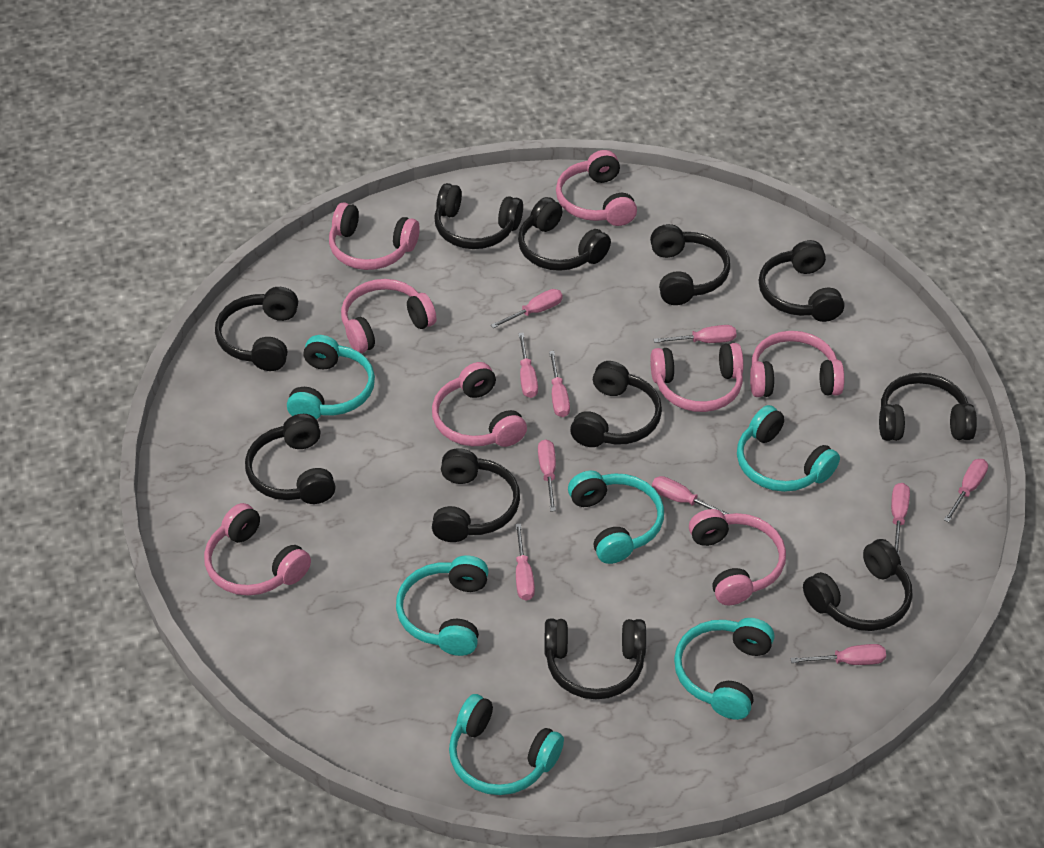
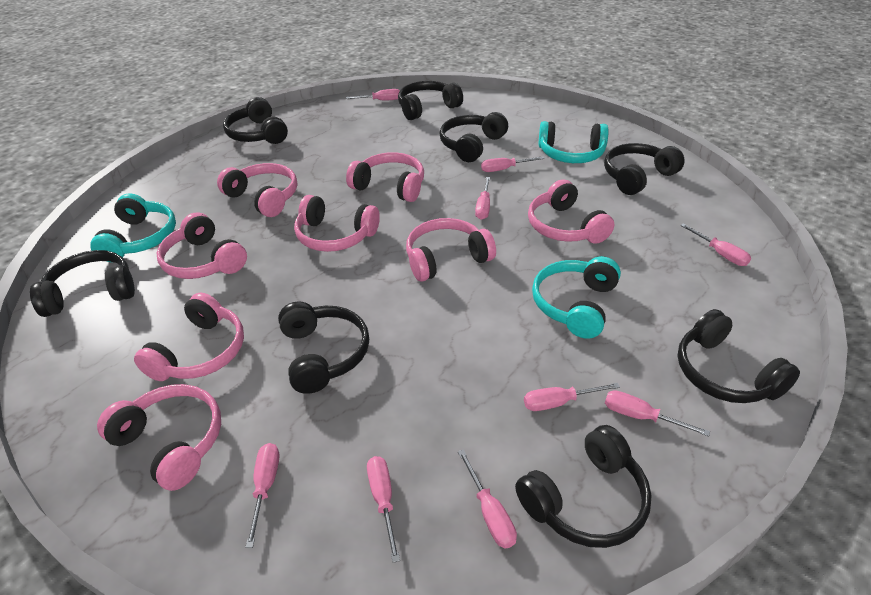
black headphones: [215,287,298,371] [245,414,336,504] [432,448,520,542] [434,183,523,249] [518,197,611,271] [545,619,646,699] [570,361,662,447] [650,224,730,305] [759,240,844,322] [803,539,912,631] [879,373,977,441] = 11 -> [30,250,135,317] [223,97,288,144] [278,301,369,394] [398,81,463,120] [439,112,508,162] [515,425,652,548] [604,143,685,195] [678,309,800,403] = 8
pink screwdriver: [491,289,563,328] [515,524,535,601] [518,333,538,398] [538,439,556,512] [549,351,570,417] [652,476,730,515] [653,325,736,343] [790,644,886,665] [891,483,910,555] [944,459,988,522] = 10 -> [245,443,279,548] [346,89,400,100] [367,456,400,563] [458,449,517,549] [475,177,490,220] [481,156,545,172] [524,383,620,411] [605,390,710,437] [680,223,751,266] = 9
turquoise headphones: [287,335,375,420] [396,555,489,656] [449,694,564,795] [568,471,664,564] [674,618,775,720] [737,405,840,492] = 6 -> [90,193,176,262] [532,256,621,339] [538,121,609,163] = 3

